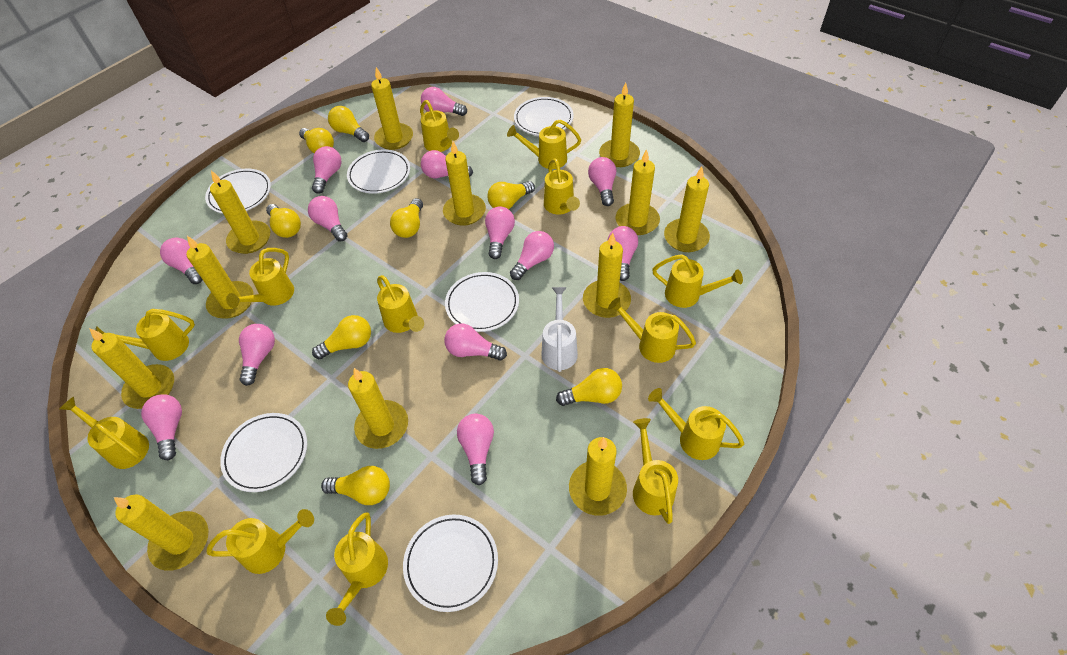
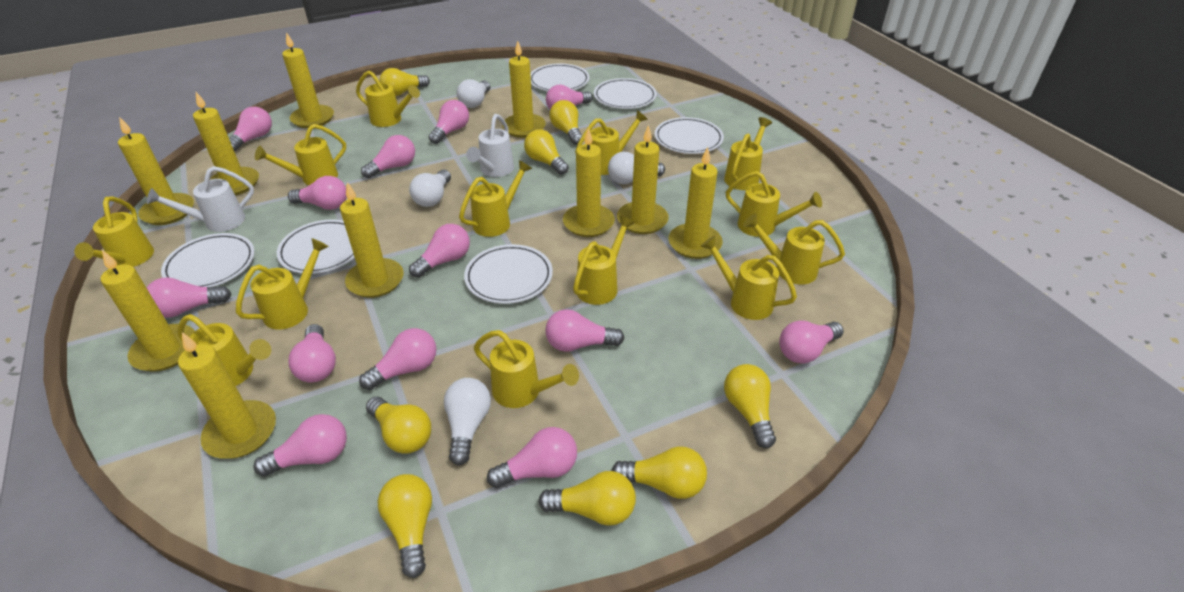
white light bulb: none = 0 -> [409,170,451,207] [444,378,491,465] [456,79,491,108] [608,152,665,184] = 4
white watering can: [541,287,578,372] = 1 -> [147,166,254,232] [466,114,514,177] = 2
yellow candle: [89,328,174,409] [114,495,208,571] [187,236,254,319] [210,170,270,254] [348,368,408,449] [371,67,413,150] [443,142,486,226] [569,437,627,516] [583,233,631,318] [599,82,640,167] [616,149,660,235] [664,166,710,252] = 12 -> [101,250,195,372] [118,117,194,225] [178,332,276,459] [193,92,259,196] [282,32,334,128] [340,182,403,298] [502,41,546,138] [563,128,615,237] [617,125,669,234] [668,147,722,259] = 10

